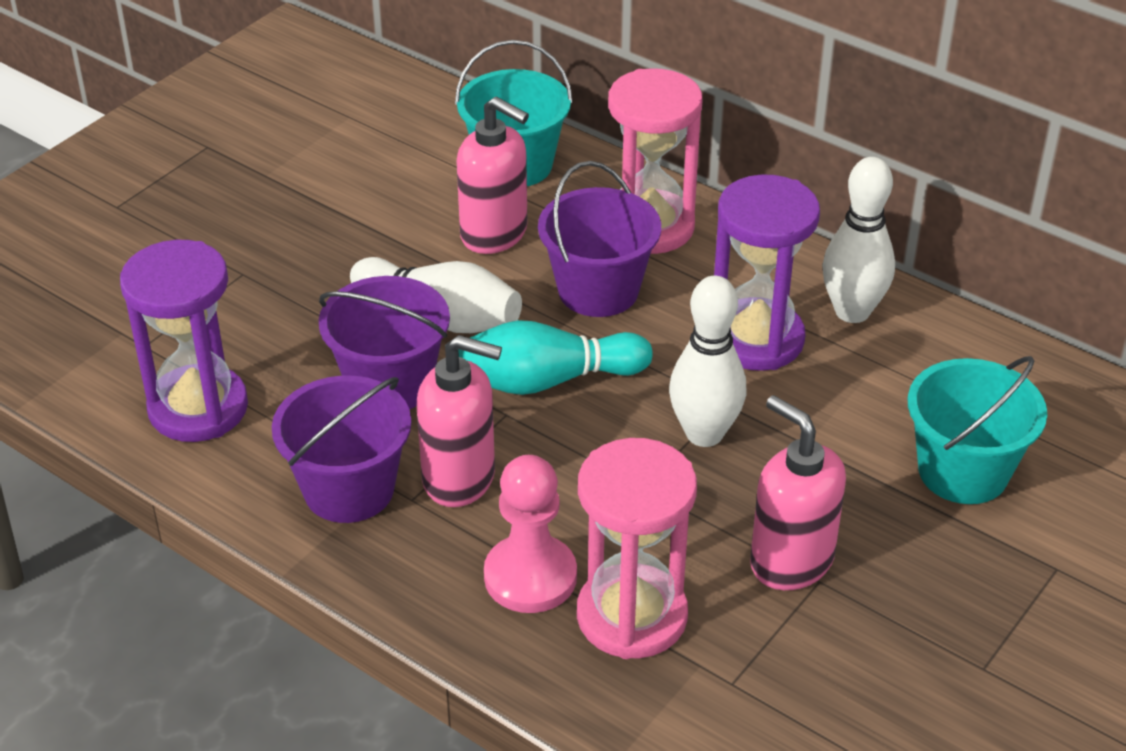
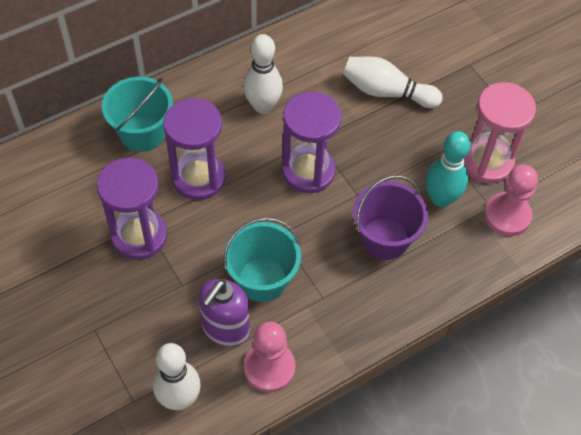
pink hourglass: [577,438,697,659] [608,68,702,254] = 2 -> [464,82,536,183] = 1
pink pawn: [484,455,577,613] = 1 -> [244,322,296,392] [484,164,538,236] = 2
pink soap dispenser: [417,335,502,507] [456,96,529,254] [750,395,846,590] = 3 -> none = 0
purple bucket: [272,376,411,523] [319,276,450,409] [538,161,661,317] = 3 -> [353,175,428,260] = 1
purple hourglass: [120,240,248,442] [714,174,820,371] = 2 -> [97,157,167,260] [163,98,226,200] [282,92,341,193] = 3
purple soap dispenser: none = 0 -> [198,279,250,347] = 1

